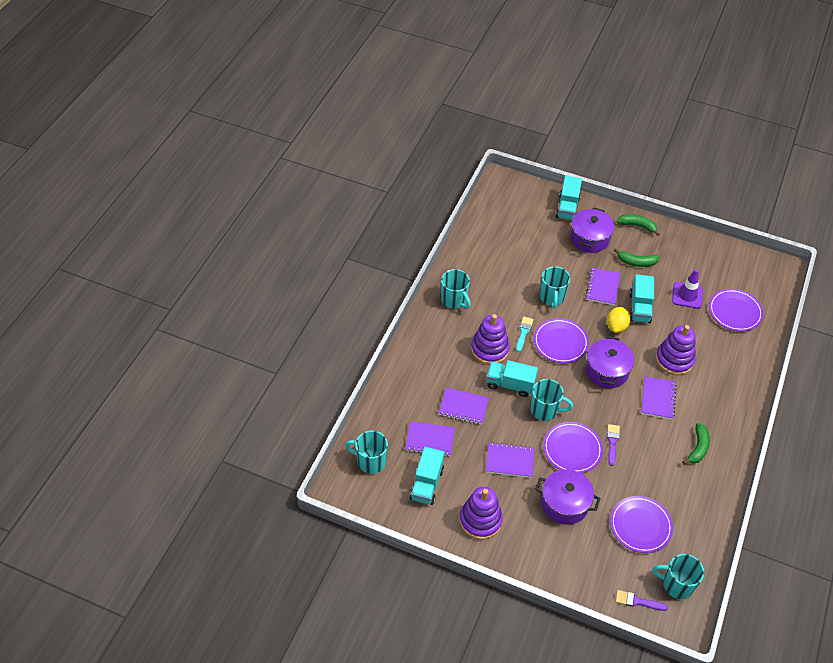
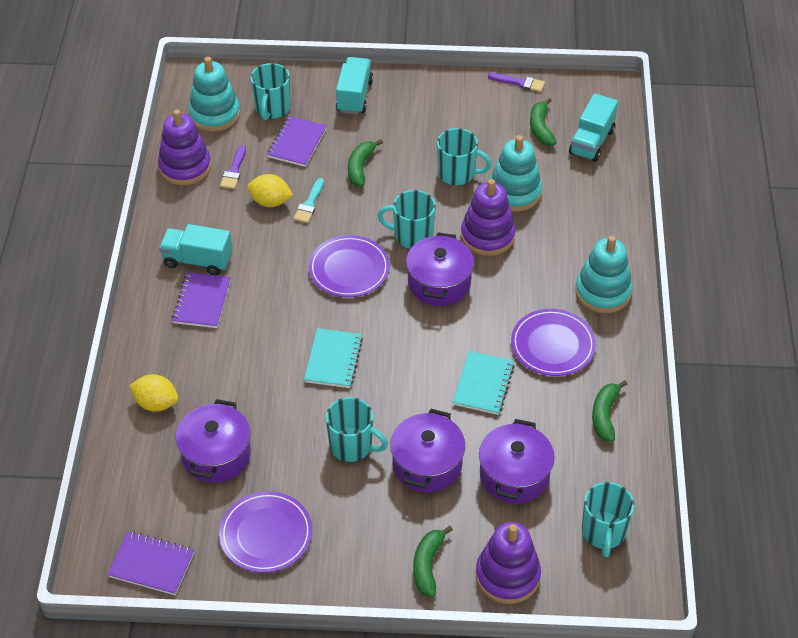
green banana: [614,248,659,267] [616,214,660,236] [682,423,710,464] = 3 -> [348,139,383,187] [413,526,453,597] [530,98,556,146] [592,380,627,442] = 4
purple notebook: [405,421,455,456] [439,388,489,425] [486,442,534,478] [586,268,621,305] [641,376,677,419] = 5 -> [107,531,194,595] [172,272,231,328] [267,116,327,167] = 3
purple plate: [533,318,589,363] [543,422,603,473] [610,496,673,553] [709,289,764,331] = 4 -> [219,491,312,573] [309,235,390,297] [511,309,596,376] = 3
purple pot: [535,469,601,525] [570,207,614,253] [586,336,635,388] = 3 -> [176,399,251,483] [390,409,465,492] [406,232,474,306] [479,419,555,504] = 4
purple traffic cone: [672,269,703,309] = 1 -> none = 0
turquoise notebook: none = 0 -> [304,328,363,388] [453,351,515,415] = 2
turquoise stacking toy: none = 0 -> [189,57,240,132] [490,135,542,212] [575,236,633,313] = 3
turquoise truck: [410,447,445,505] [486,360,538,397] [556,176,582,220] [629,274,654,323] = 4 -> [159,224,233,275] [336,57,373,114] [569,93,618,162] = 3
yellow lemon: [607,307,630,333] = 1 -> [129,374,178,412] [247,174,293,207] = 2

